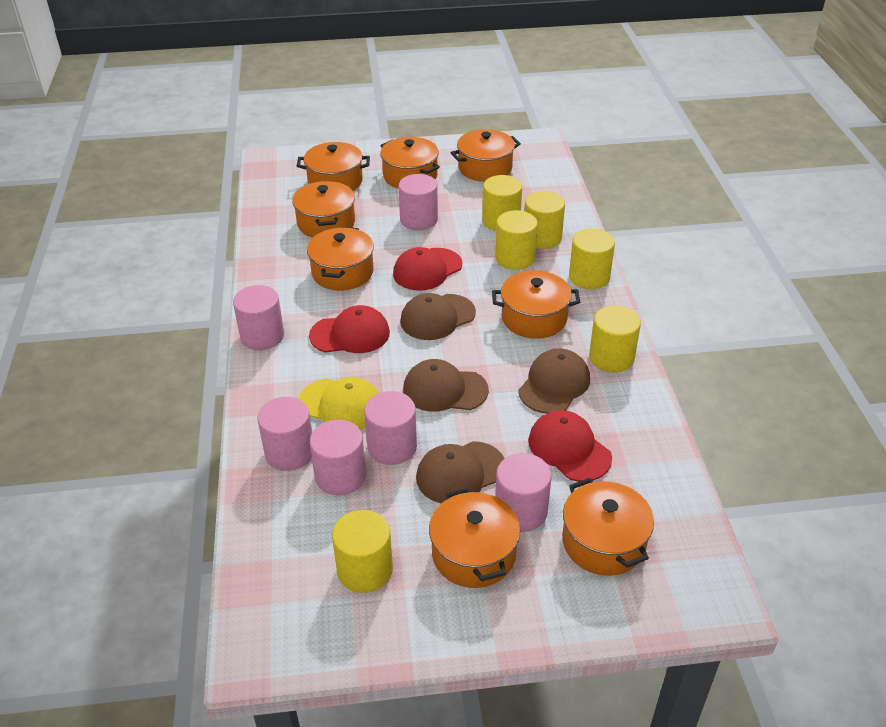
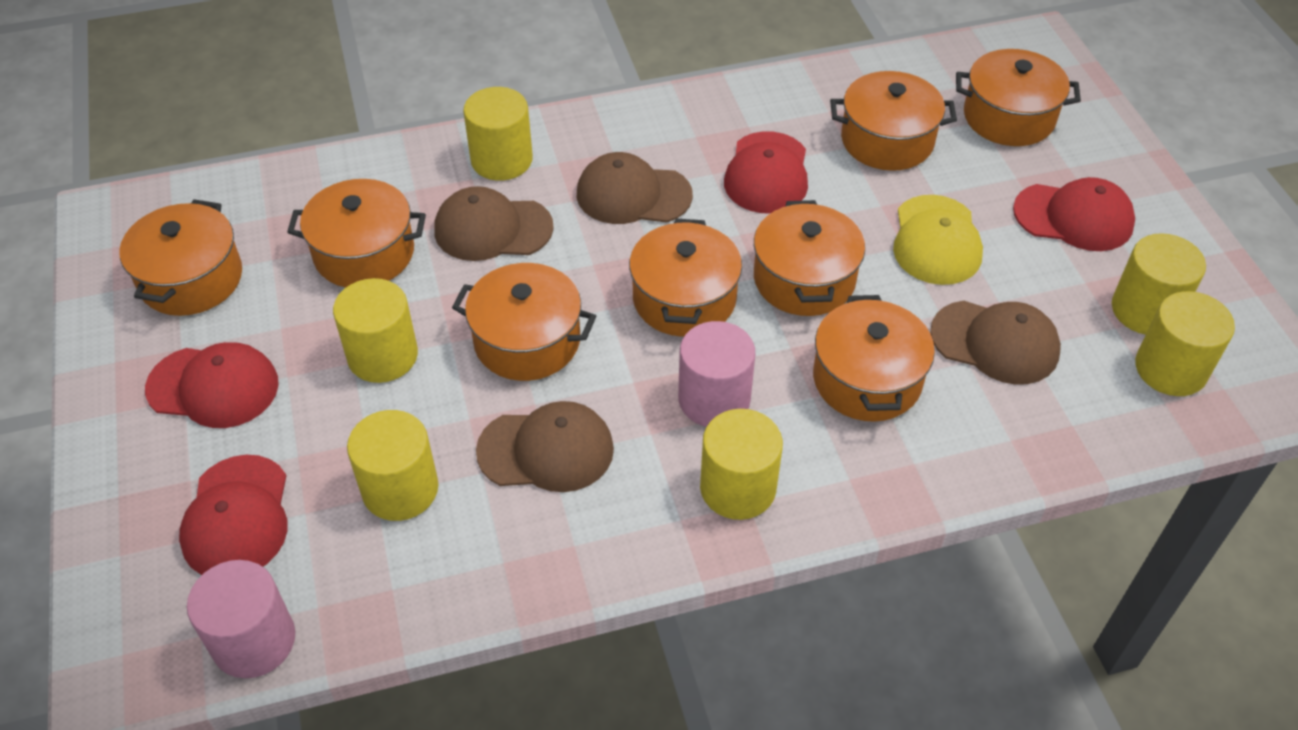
pink cylinder: [233,285,284,350] [257,397,312,471] [310,420,366,495] [364,391,417,465] [399,174,438,230] [495,453,552,532] = 6 -> [187,560,295,678] [678,321,755,427] = 2
red cap: [309,305,390,353] [393,247,462,291] [528,410,612,482] = 3 -> [145,342,279,428] [179,455,288,575] [724,131,808,213] [1013,177,1135,251] = 4

